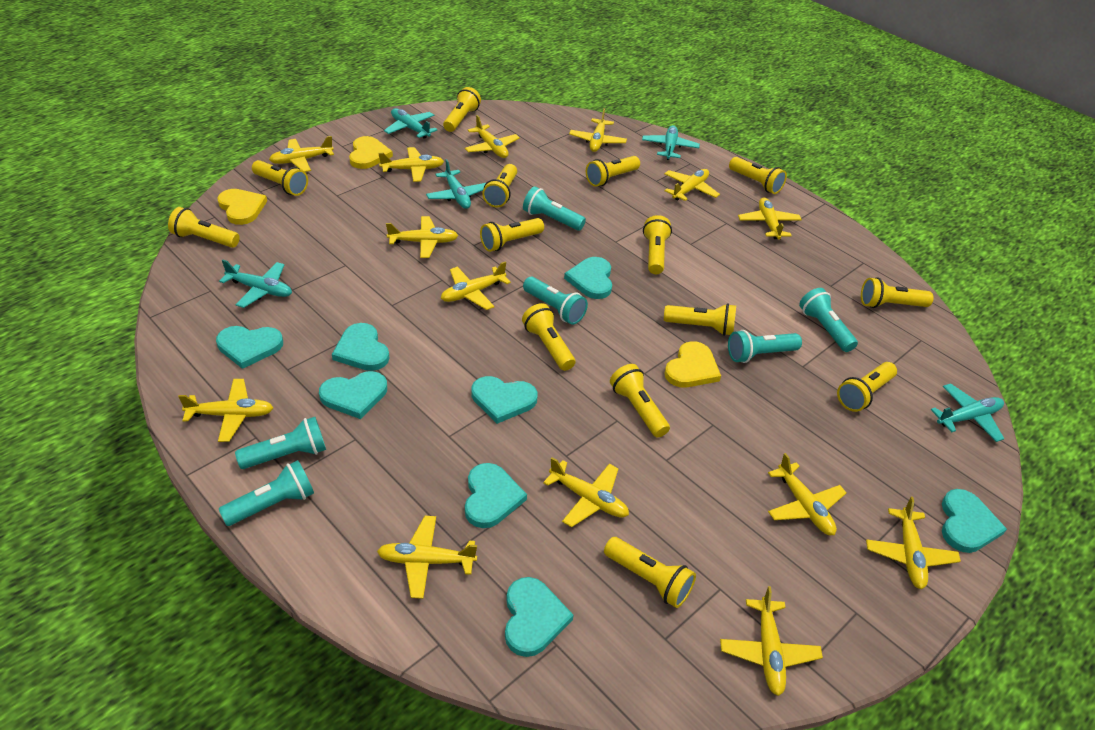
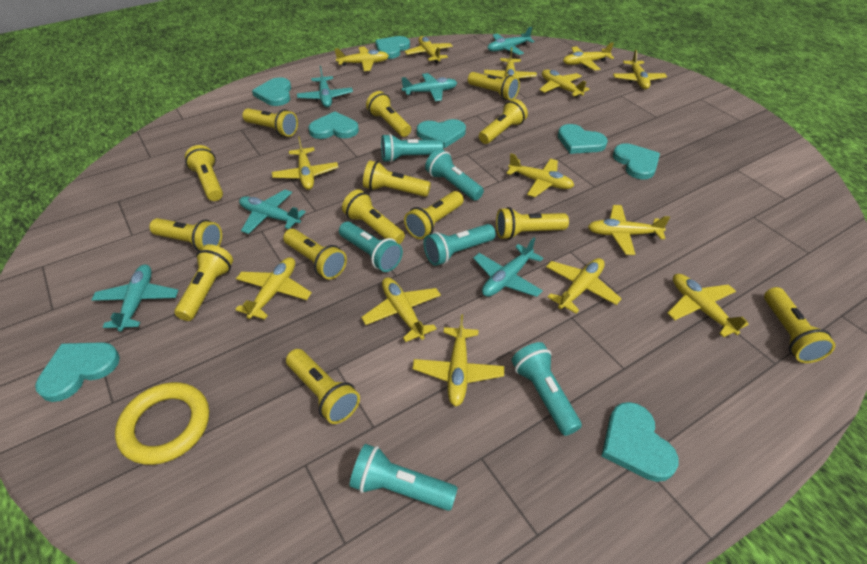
turquoise plane: [219,260,292,308] [384,108,437,139] [426,159,486,209] [642,125,700,160] [931,383,1004,442] = 5 -> [92,265,178,332] [239,190,306,234] [297,66,353,107] [402,73,457,101] [473,238,543,297] [488,27,534,55] = 6
yellow heart: [217,189,267,225] [349,136,393,169] [664,341,721,388] = 3 -> none = 0
yellow ring: none = 0 -> [115,382,209,465] = 1

